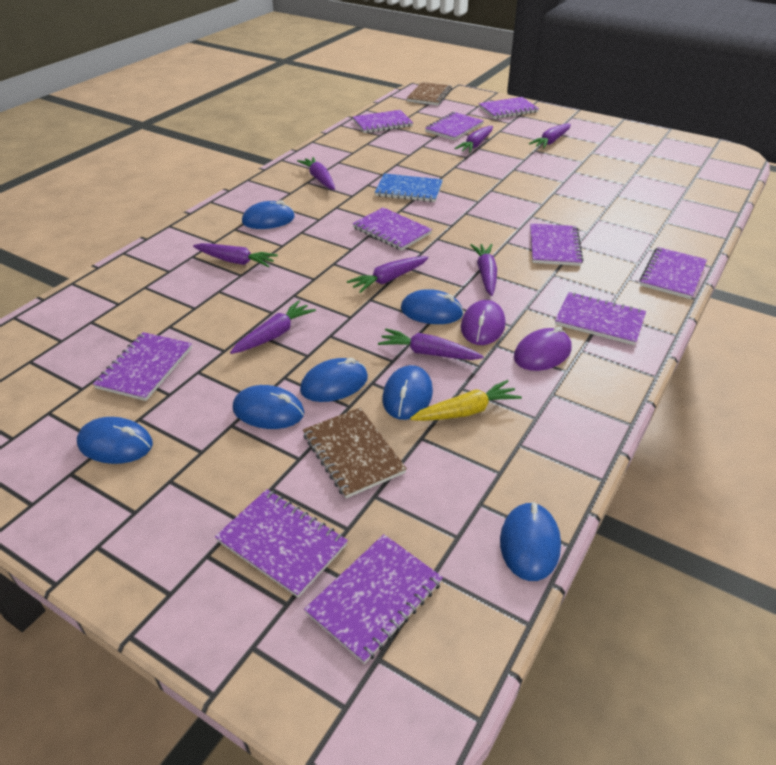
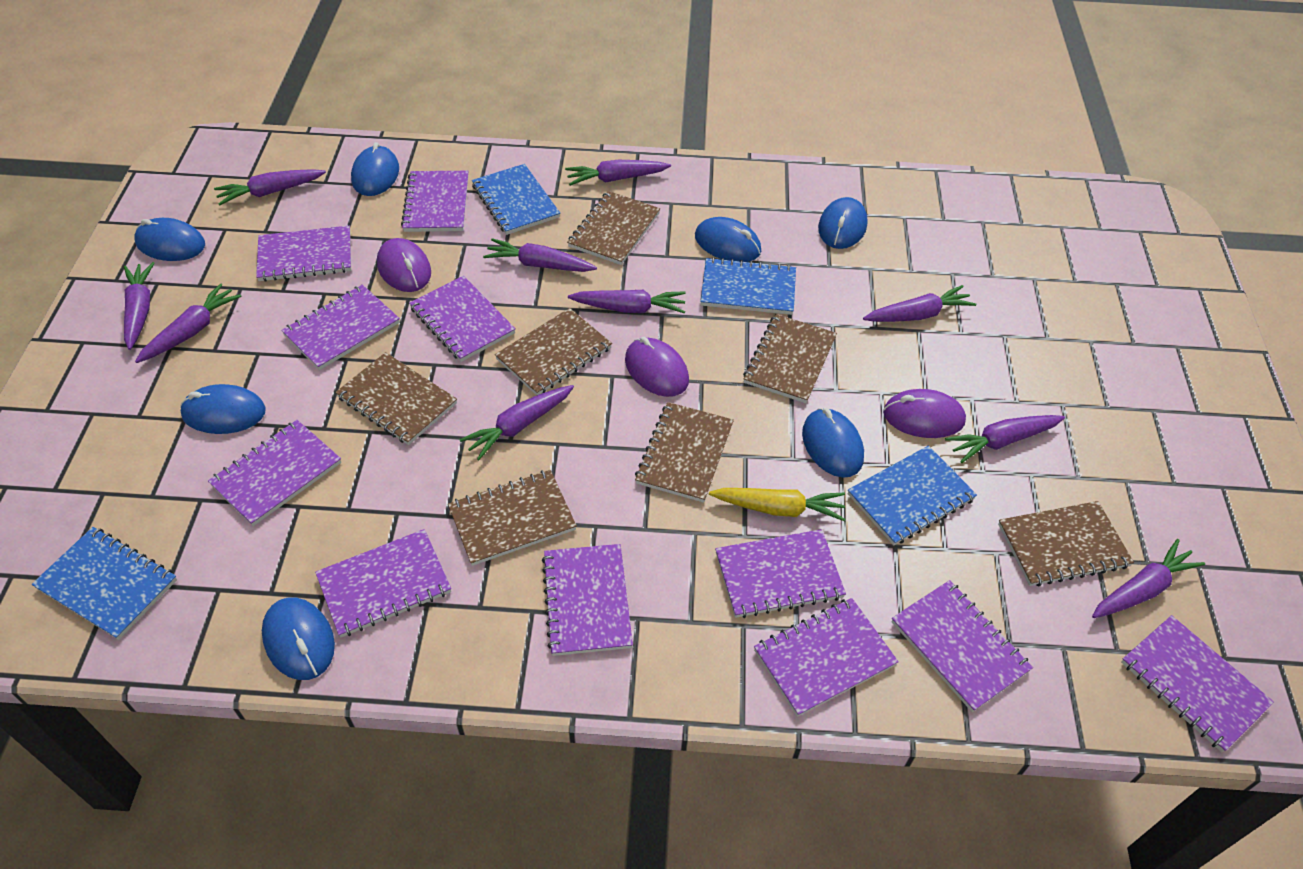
blue notebook: [375,174,443,202] = 1 -> [31,527,177,640] [472,164,560,235] [700,257,796,315] [848,445,977,545] = 4
brown notebook: [303,408,407,498] [407,82,452,105] = 2 -> [335,352,457,445] [448,470,577,566] [495,308,612,395] [567,191,660,265] [635,402,734,503] [743,314,837,403] [998,501,1134,587] = 7
purple carrot: [193,243,278,267] [230,300,316,354] [297,157,335,190] [347,256,428,293] [378,328,484,360] [454,126,493,153] [470,244,497,296] [529,124,571,149] = 8 -> [124,262,155,350] [135,283,242,363] [214,169,326,205] [459,385,574,460] [483,238,597,272] [565,160,671,186] [568,290,686,313] [863,285,976,322] [945,415,1065,463] [1092,539,1205,618] = 10
purple mouse: [461,300,506,345] [514,327,571,371] = 2 -> [377,238,431,292] [625,337,689,397] [883,389,966,438] = 3
purple notebook: [93,332,192,401] [215,489,348,598] [304,534,443,664] [352,207,432,251] [353,110,413,133] [425,112,484,140] [479,97,539,119] [530,224,583,266] [555,292,646,345] [639,247,707,299] = 10 -> [208,420,341,526] [256,226,351,282] [281,285,400,370] [315,529,451,638] [401,171,468,232] [409,276,516,362] [542,544,633,656] [715,529,846,618] [754,598,899,717] [891,580,1033,712] [1121,615,1274,752] = 11

